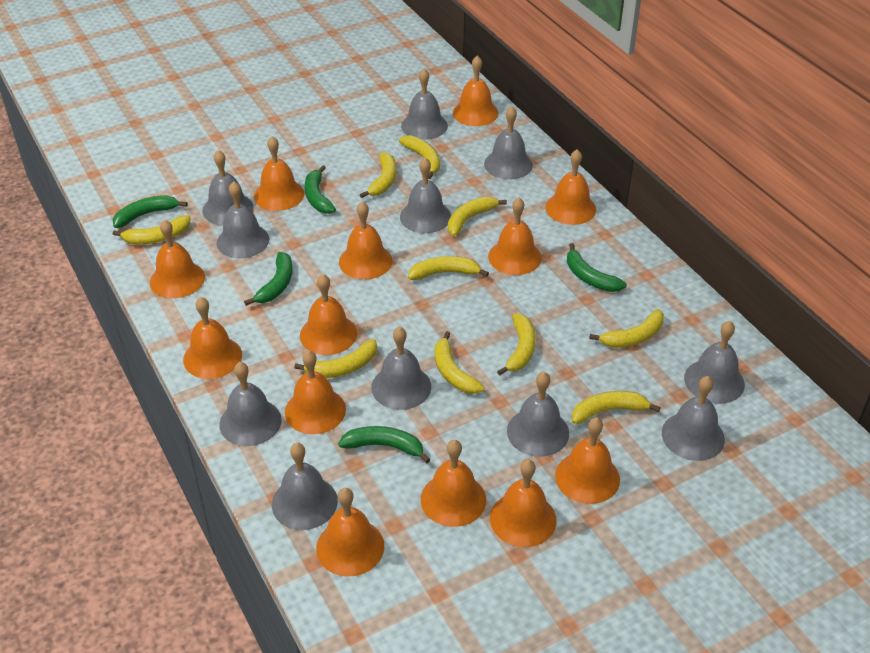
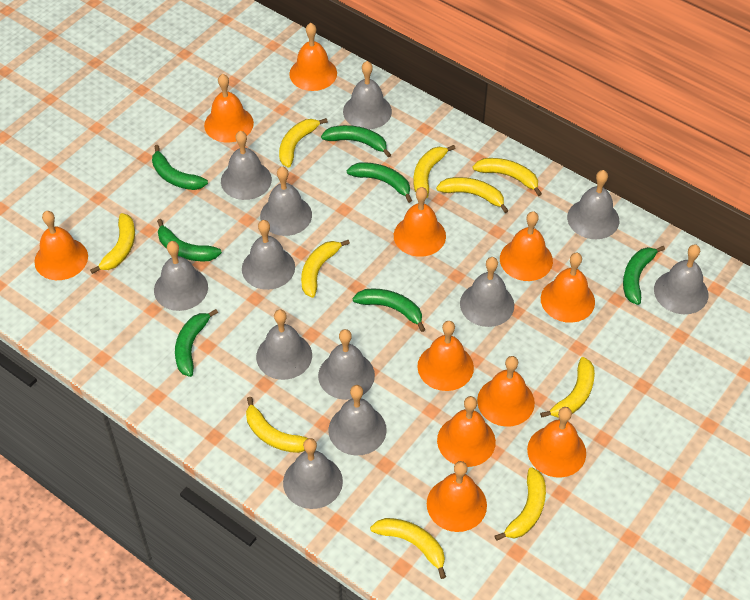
green banana: [113,195,187,228] [244,252,292,306] [305,165,336,214] [338,426,430,463] [567,243,627,292] = 5 -> [152,145,208,190] [157,219,222,261] [175,309,218,377] [321,125,391,157] [347,162,412,203] [352,289,426,332] [623,246,665,305] = 7
grey bell: [202,150,254,226] [217,181,269,258] [219,362,282,446] [272,443,338,530] [371,326,431,410] [400,158,451,233] [401,68,448,140] [484,106,533,179] [507,372,569,457] [662,376,725,461] [684,321,745,404] = 11 -> [154,241,208,311] [221,131,272,200] [242,220,295,290] [256,309,312,380] [260,167,312,236] [283,438,343,509] [318,329,375,400] [328,385,387,455] [343,61,392,129] [460,257,514,327] [567,170,619,239] [654,244,708,314] = 12
orange bell: [150,219,205,298] [183,297,242,379] [254,136,304,211] [285,350,346,434] [300,274,357,355] [316,488,384,577] [339,201,392,279] [421,440,486,527] [453,56,499,126] [488,197,542,275] [490,459,557,547] [545,149,596,225] [555,417,620,504] = 13 -> [34,211,88,280] [204,74,254,143] [289,23,337,91] [394,187,446,257] [417,321,474,391] [427,461,487,532] [437,396,496,467] [477,356,535,427] [500,211,553,281] [527,407,586,478] [541,253,595,323] = 11

